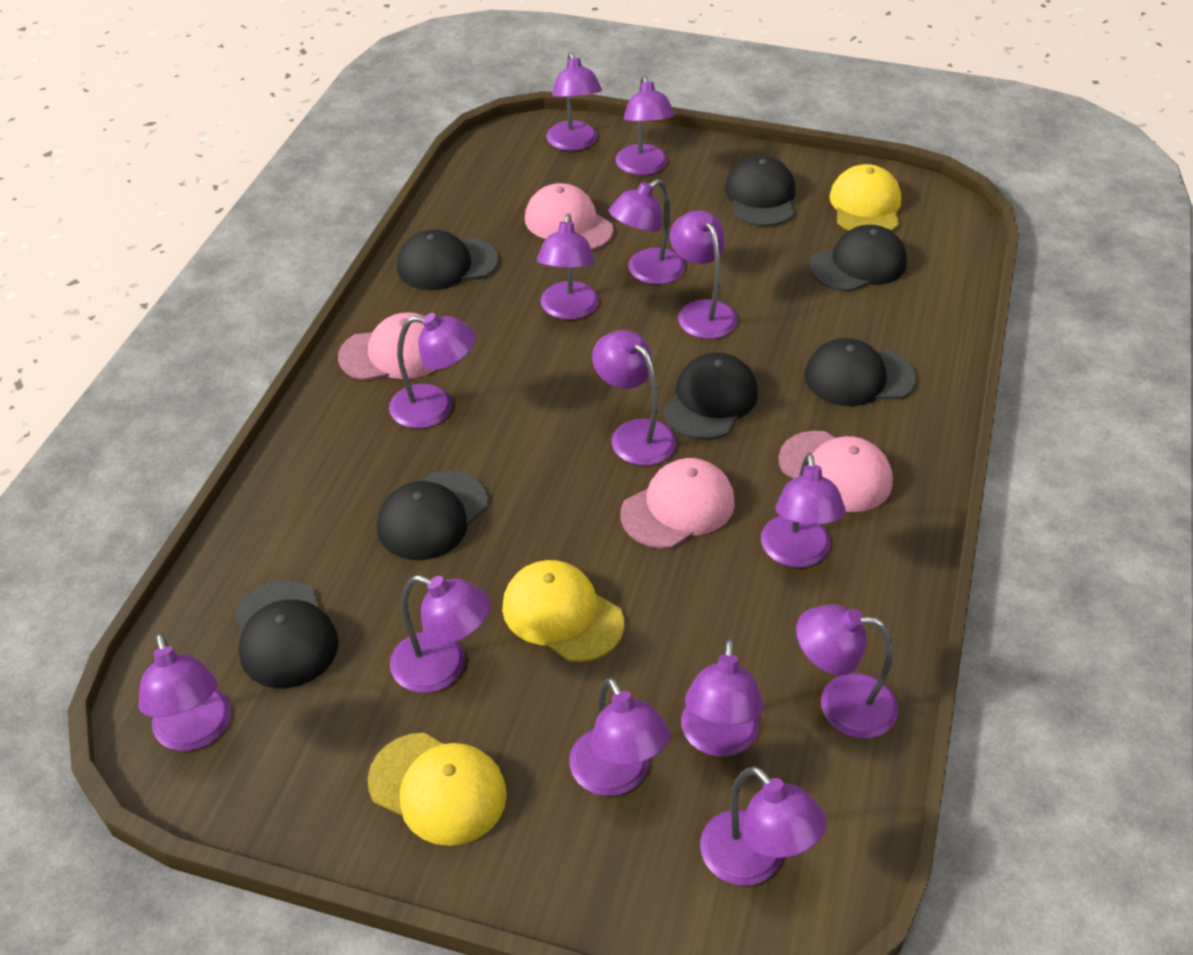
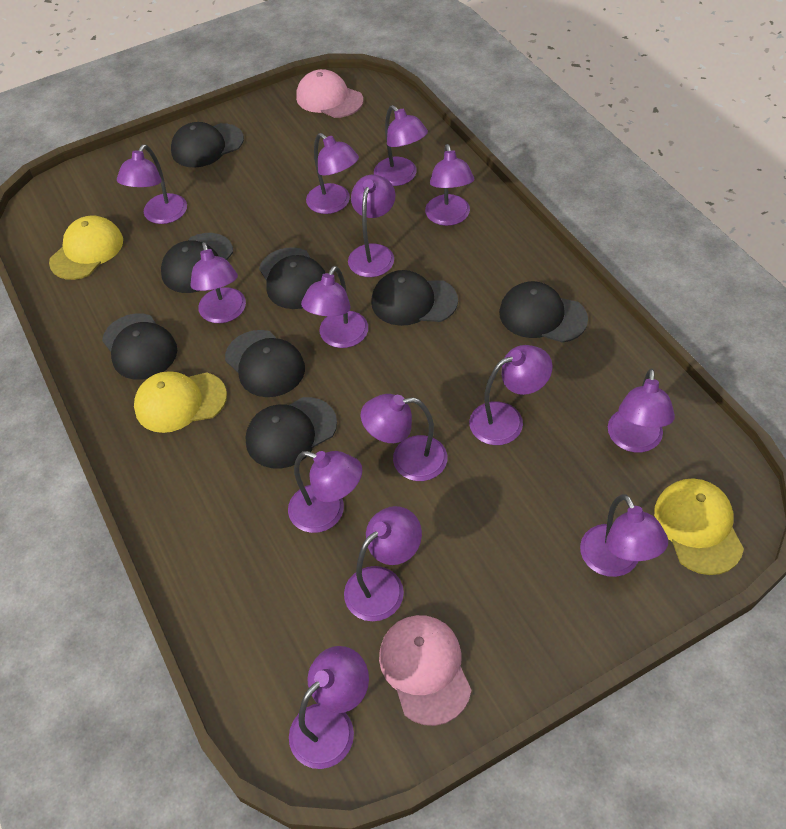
black cap: [234,581,339,688] [377,470,488,560] [397,230,499,290] [663,352,758,440] [725,156,796,226] [804,338,917,406] [809,225,907,292] = 7 -> [102,313,177,380] [161,233,233,293] [171,122,244,168] [225,330,305,397] [245,397,337,469] [259,247,325,309] [371,270,458,326] [499,281,588,343] = 8
pink cap: [338,312,434,381] [525,183,614,250] [620,458,735,549] [779,431,893,512] = 4 -> [296,69,363,118] [379,615,472,726] = 2

